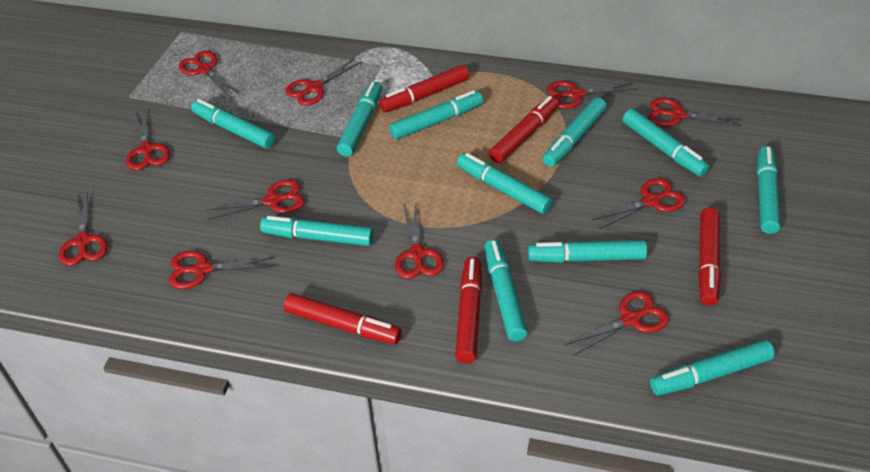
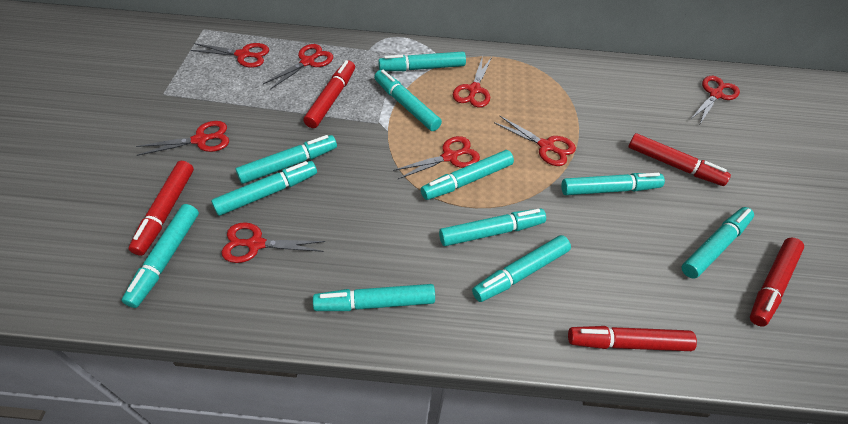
red scissors: [59,194,108,266] [126,109,170,170] [169,251,274,289] [179,51,240,97] [205,180,305,220] [285,58,362,105] [395,203,444,279] [547,81,636,109] [565,291,669,356] [592,178,685,229] [648,98,741,127] = 11 -> [136,121,229,156] [190,43,269,68] [221,222,326,263] [263,44,333,90] [393,136,480,179] [453,56,492,108] [494,116,576,166] [691,76,740,124] = 8

